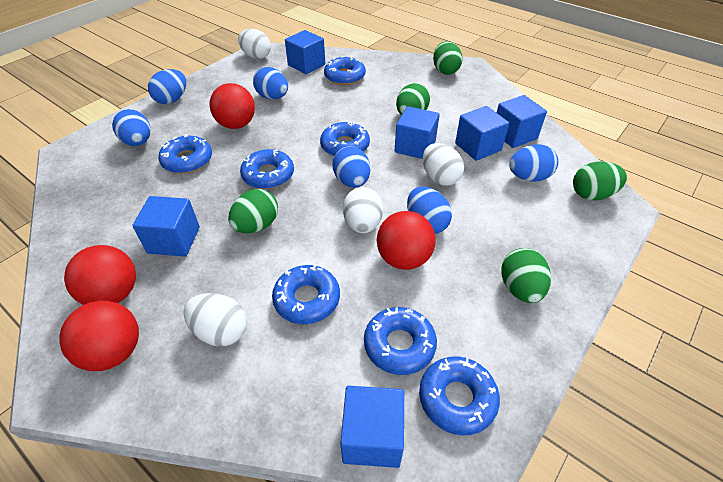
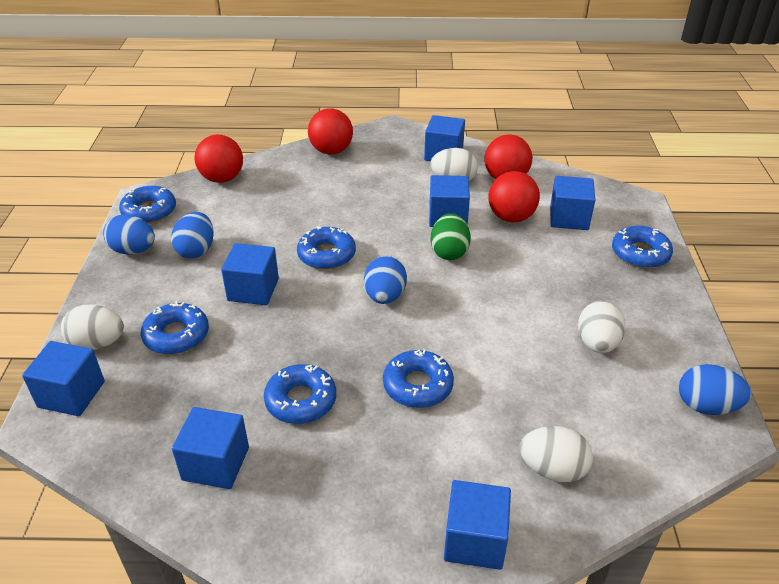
blue cube: [132,196,200,256] [285,30,325,74] [340,386,404,468] [395,106,440,159] [455,106,509,161] [497,95,547,148] = 6 -> [22,341,105,416] [172,407,249,489] [221,243,279,305] [424,115,465,161] [429,175,470,227] [444,480,511,570] [550,176,595,230] = 7
blue donut: [158,134,212,174] [240,149,294,189] [272,264,340,324] [320,122,370,156] [324,56,366,85] [364,307,437,375] [419,356,500,435] = 7 -> [119,186,176,224] [141,301,209,354] [264,364,336,424] [297,226,356,270] [383,349,454,408] [612,226,673,268] = 6
blue egg: [112,109,151,146] [148,69,186,104] [253,67,288,100] [332,146,370,188] [407,187,452,234] [509,144,558,182] = 6 -> [103,214,155,255] [171,212,214,258] [364,256,407,304] [679,364,751,415] = 4
green egg: [228,189,278,233] [396,83,430,115] [433,41,463,75] [501,248,551,303] [573,162,627,200] = 5 -> [430,213,471,260] = 1

